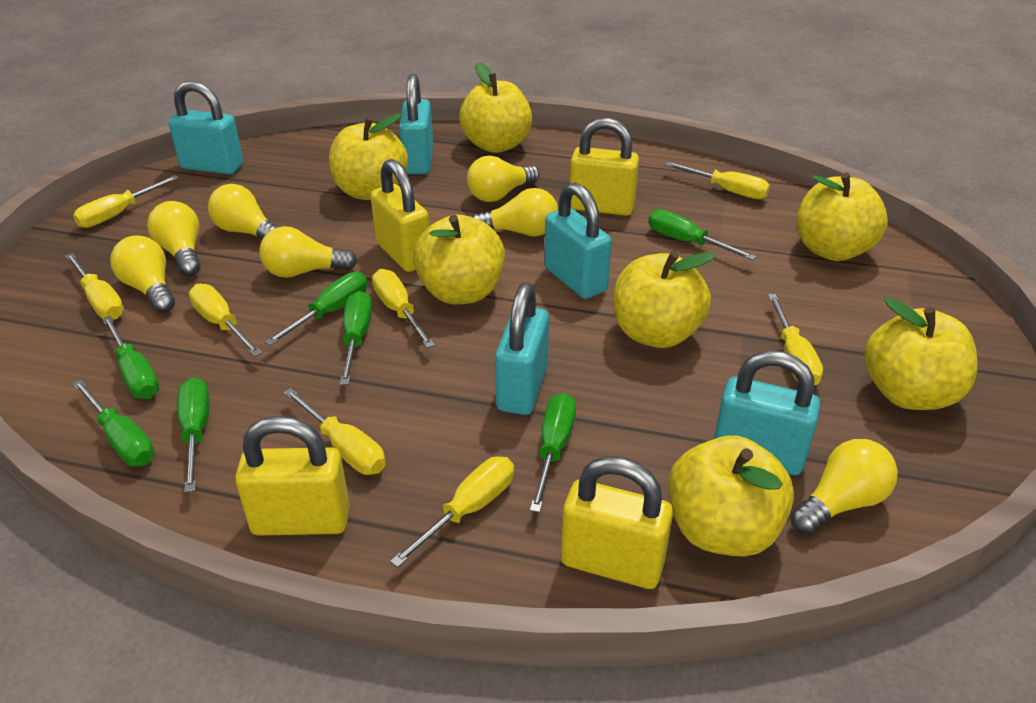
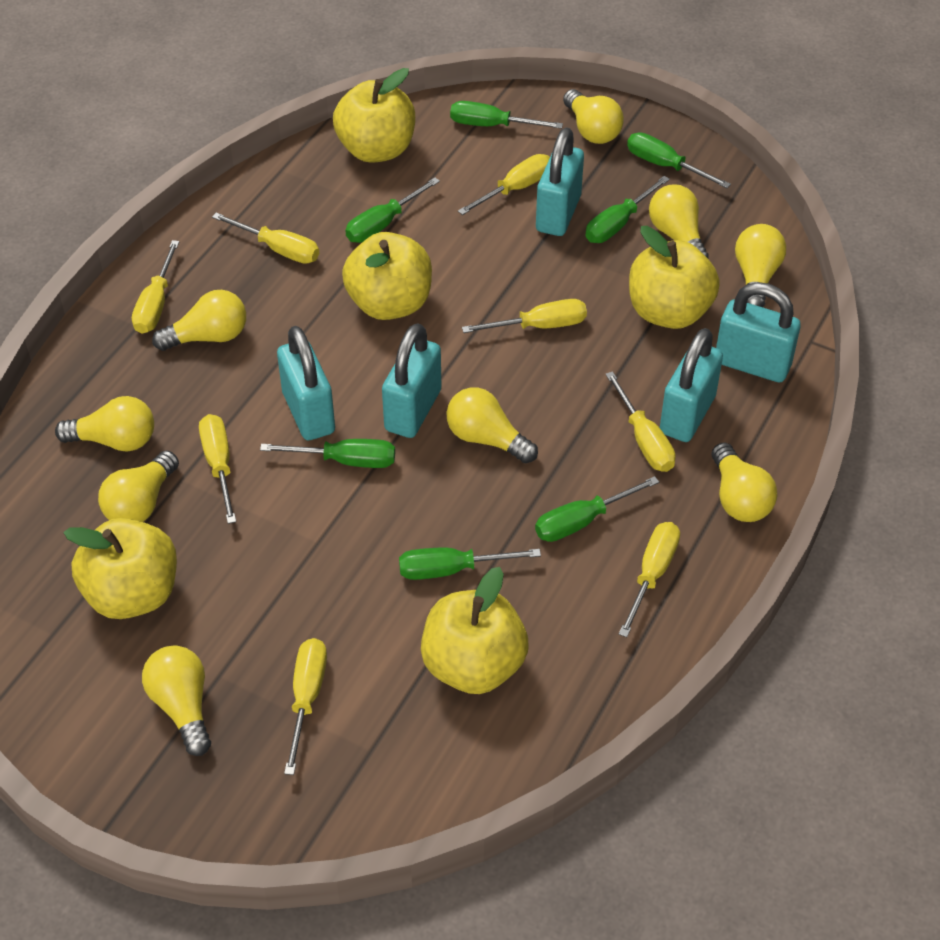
yellow apple: [329,113,408,200] [413,215,505,304] [459,62,532,153] [613,251,716,348] [668,435,794,557] [796,173,888,261] [864,297,978,410] = 7 -> [63,518,177,619] [333,68,415,163] [342,232,432,320] [421,567,528,694] [629,226,720,329] = 5
yellow light bulb: [110,235,175,313] [147,201,201,276] [208,184,278,240] [259,226,358,278] [467,156,539,202] [473,188,558,236] [790,439,898,535] = 7 -> [55,396,154,452] [98,450,179,522] [142,646,211,756] [152,290,246,351] [446,387,538,463] [563,89,624,144] [649,185,709,258] [712,443,777,522] [735,224,786,307] = 9
yellow padlock: [235,416,350,536] [371,159,429,272] [561,456,673,589] [570,117,639,216] = 4 -> none = 0

